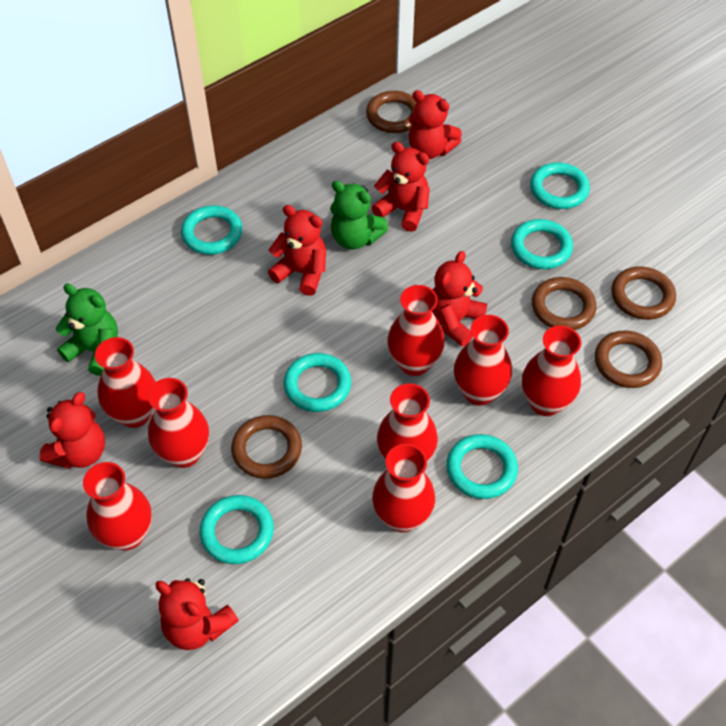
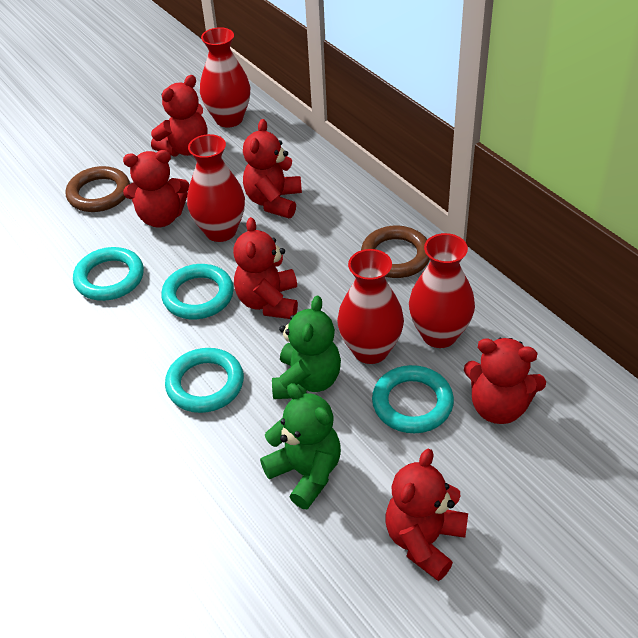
brown ring: [231,415,302,479] [366,91,416,133] [532,277,597,330] [595,330,662,388] [611,266,676,320] = 5 -> [66,166,130,212] [361,226,430,278] = 2
red vase: [83,462,152,550] [95,337,156,428] [148,378,209,468] [372,444,435,533] [377,383,438,462] [387,285,445,376] [454,315,512,406] [522,326,581,416] = 8 -> [187,134,245,242] [200,27,250,128] [337,249,404,364] [409,233,475,348] = 4
turquoise ring: [181,205,243,255] [199,495,274,564] [283,353,351,412] [446,434,518,499] [511,219,573,269] [530,162,590,209] = 6 -> [73,247,144,301] [161,264,234,319] [165,348,244,413] [372,365,454,433] = 4

